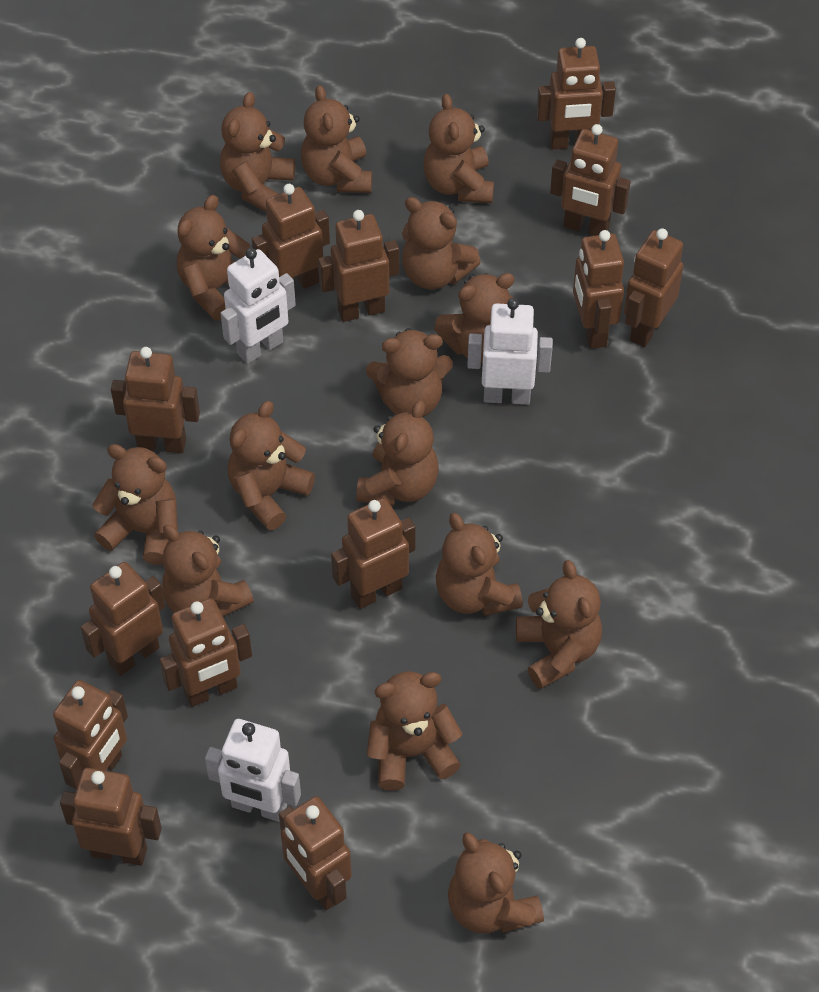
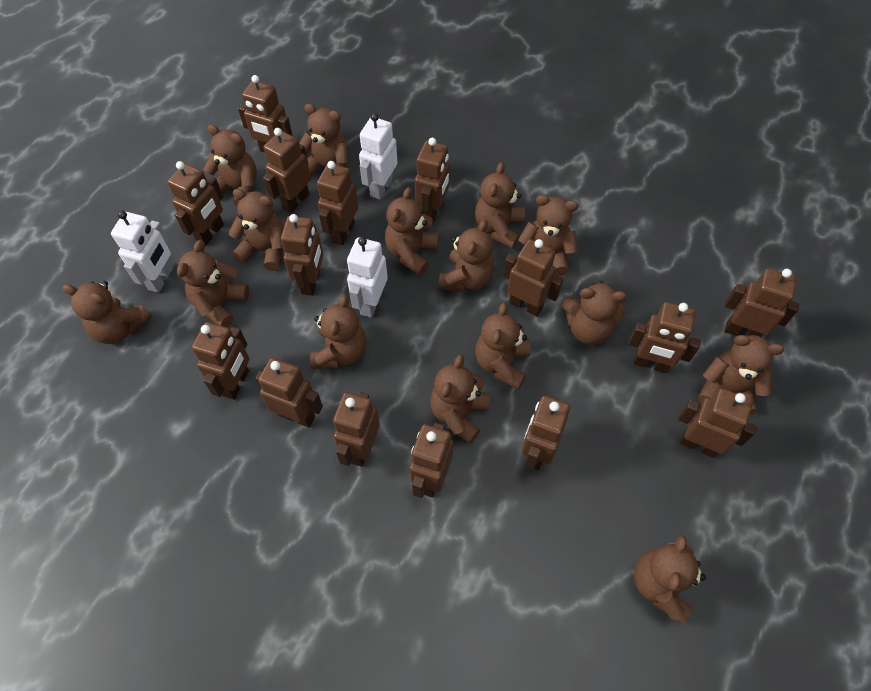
brown robot: [53,680,128,789] [60,768,162,866] [81,562,165,676] [111,347,200,453] [160,598,252,707] [252,184,330,290] [279,796,352,910] [318,210,399,322] [331,498,415,609] [536,38,616,149] [550,124,631,236] [573,230,624,349] [624,229,683,347] = 13 -> [167,161,224,246] [192,322,249,400] [238,75,293,153] [255,358,323,428] [263,128,311,213] [281,214,323,296] [317,161,359,245] [333,392,380,467] [409,423,453,498] [415,138,450,223] [503,239,564,316] [521,395,570,470] [628,302,701,373] [678,388,757,458] [725,268,799,337] = 15

